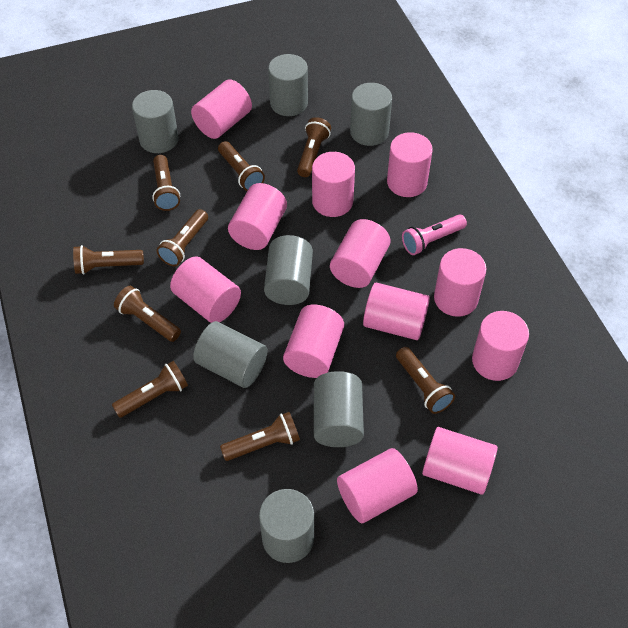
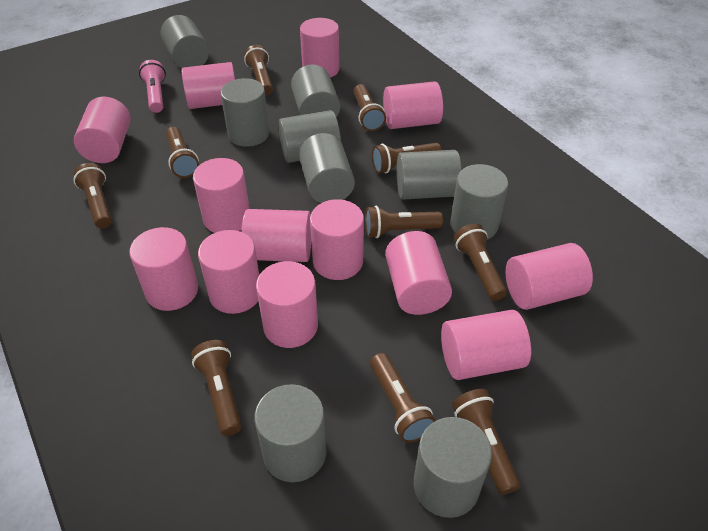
brown flashlight: [73,245,144,275] [112,361,188,418] [114,286,181,342] [152,155,180,211] [157,209,208,266] [218,141,265,191] [220,412,300,461] [297,117,331,177] [396,347,455,414] = 9 -> [73,163,112,228] [166,127,199,178] [191,340,242,436] [244,45,273,96] [353,84,386,131] [365,206,443,238] [370,353,436,443] [372,143,441,173] [452,389,520,495] [454,224,507,301] = 10
grey cylinder: [132,90,179,153] [193,321,267,388] [259,489,314,563] [264,235,313,305] [268,54,308,116] [314,371,364,447] [350,83,392,146] = 7 -> [161,15,209,68] [220,78,270,147] [254,384,327,482] [278,110,341,163] [291,64,340,118] [299,133,355,203] [397,150,462,200] [414,417,492,518] [450,164,508,240] = 9
pink cylinder: [170,256,241,323] [191,79,252,139] [228,183,287,250] [283,305,344,378] [312,152,355,217] [330,219,391,288] [337,448,418,523] [363,283,430,340] [387,132,433,197] [422,427,498,495] [434,248,486,317] [472,311,529,381] = 12 -> [74,97,131,163] [129,227,198,311] [181,62,235,109] [193,158,250,233] [198,230,259,314] [241,209,311,262] [256,261,318,348] [300,18,339,78] [310,199,364,280] [383,81,443,129] [385,231,452,315] [441,310,531,380] [506,243,593,310] = 13

